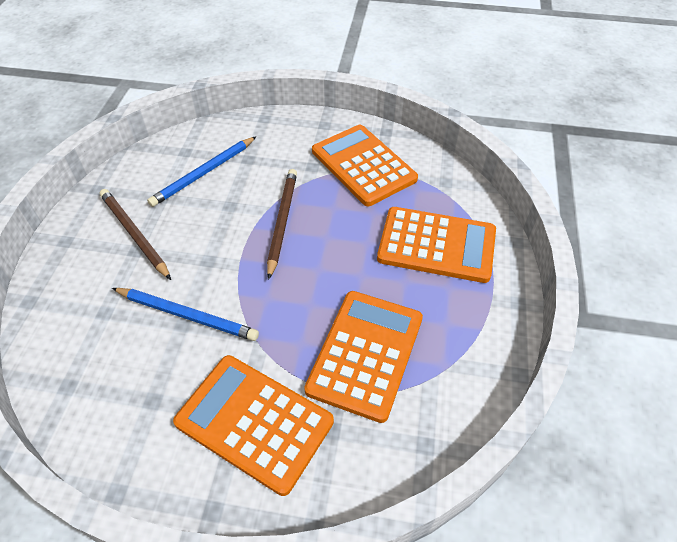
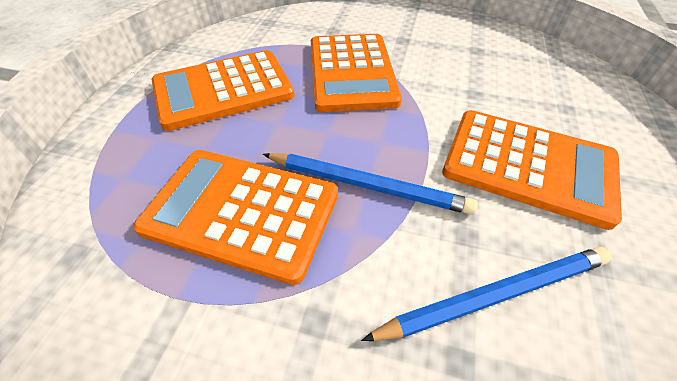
brown pencil: [100,189,171,280] [267,169,297,280] = 2 -> none = 0

